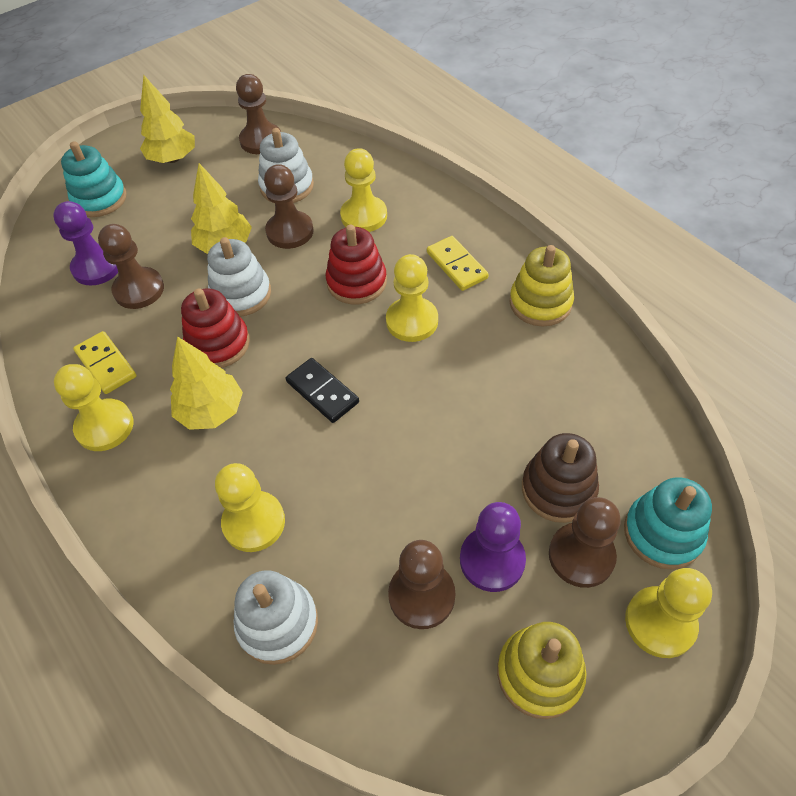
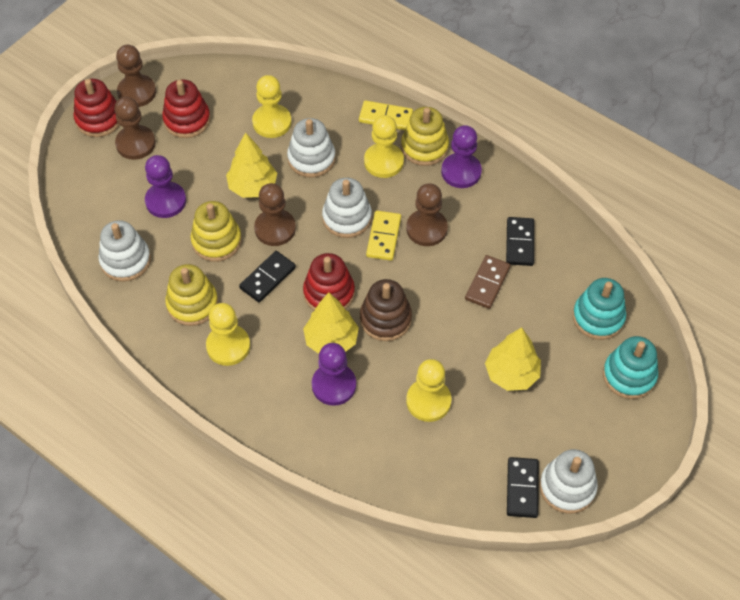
black domino: [286,358,359,423] = 1 -> [239,251,296,302] [506,217,534,266] [507,457,539,518] = 3
brown domino: none = 0 -> [465,255,511,309] = 1
brown pawn: [98,224,164,309] [236,74,281,154] [264,164,314,249] [388,540,456,629] [549,497,621,588] = 5 -> [114,97,156,160] [116,45,156,107] [254,183,296,246] [406,183,448,246] = 4
purple pawn: [53,201,118,286] [460,502,526,592] = 2 -> [145,155,186,218] [312,343,356,406] [441,125,482,188] = 3
red stacking toy: [181,288,250,368] [326,225,387,304] = 2 -> [74,79,120,137] [162,79,211,138] [303,253,355,311] = 3
white stacking toy: [207,237,271,317] [234,570,318,665] [258,128,314,203] = 3 -> [98,220,151,282] [287,118,336,178] [322,178,372,238] [540,449,598,514] = 4
yellow pawn: [54,364,133,451] [215,463,285,552] [340,148,387,232] [386,254,438,342] [625,568,712,658] = 5 -> [206,303,250,366] [252,75,292,138] [364,115,404,178] [406,359,452,422] = 4
yellow stacking toy: [497,622,587,719] [509,245,574,327] = 2 -> [165,264,218,326] [191,201,242,262] [401,107,449,166] = 3

